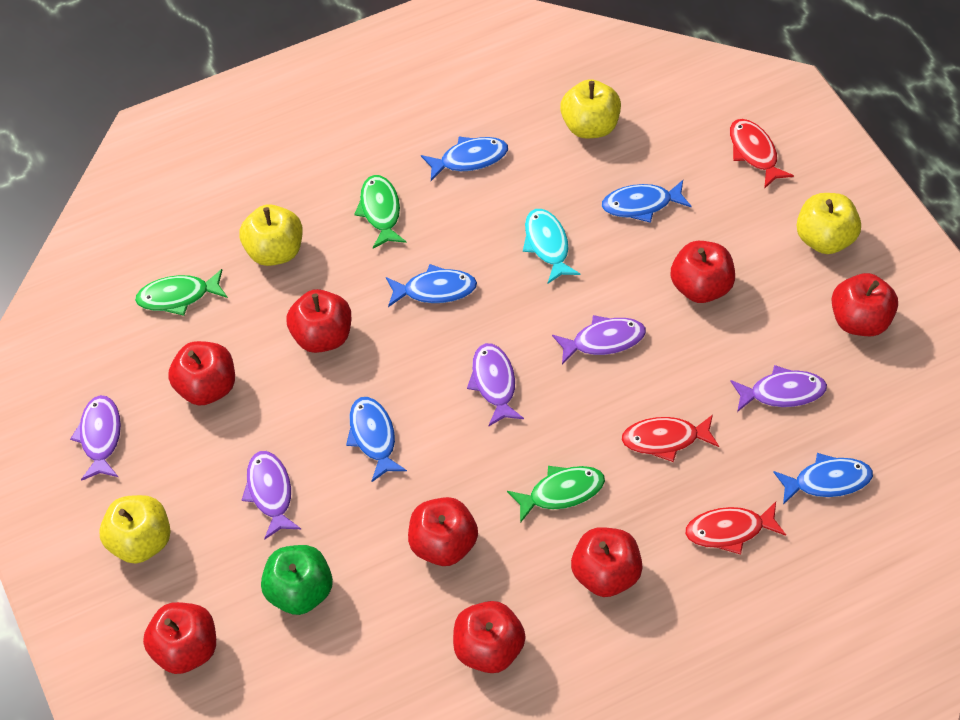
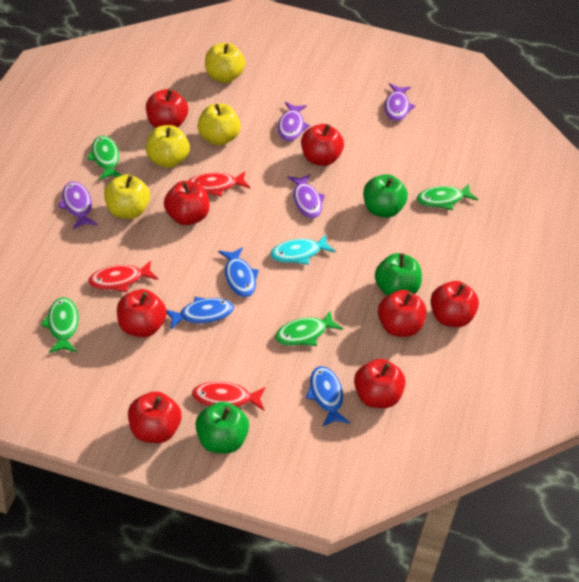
blue fish: [346,397,407,482] [386,264,477,307] [421,136,508,181] [602,180,691,223] [773,453,873,505] = 5 -> [166,297,234,329] [218,247,259,297] [306,366,350,427] = 3
green apple: [261,545,333,615] = 1 -> [195,402,249,454] [363,174,408,218] [375,253,422,296] = 3
green fish: [135,269,228,316] [354,175,406,249] [507,466,605,523] = 3 -> [41,297,79,353] [87,136,121,180] [275,311,343,346] [417,184,478,210] = 4
purple fish: [70,395,121,481] [242,451,301,540] [467,343,524,427] [552,315,646,365] [730,365,827,412] = 5 -> [58,182,98,229] [277,102,310,141] [287,174,325,218] [384,83,415,121] = 4

